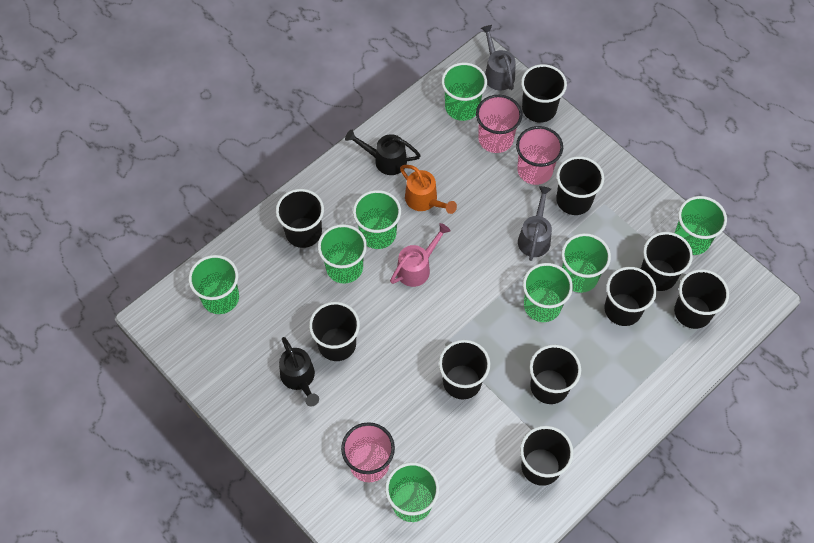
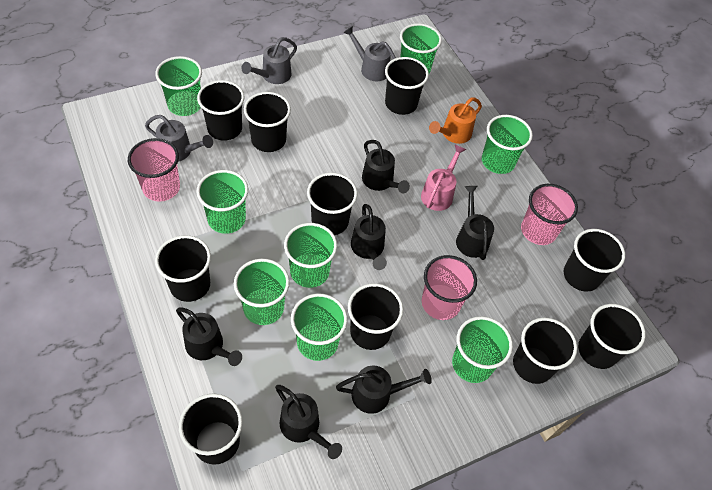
black watering can: [279,337,319,406] [345,130,421,175] = 2 -> [176,308,242,366] [275,385,342,459] [336,365,432,414] [351,204,387,270] [362,140,410,194] [456,186,494,260] = 6
grey watering can: [481,25,516,90] [518,186,552,261] = 2 -> [145,115,213,162] [241,37,297,84] [343,26,396,81] = 3

